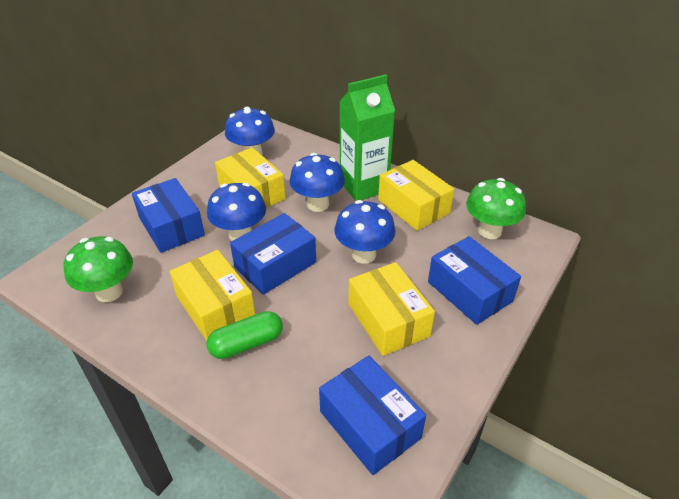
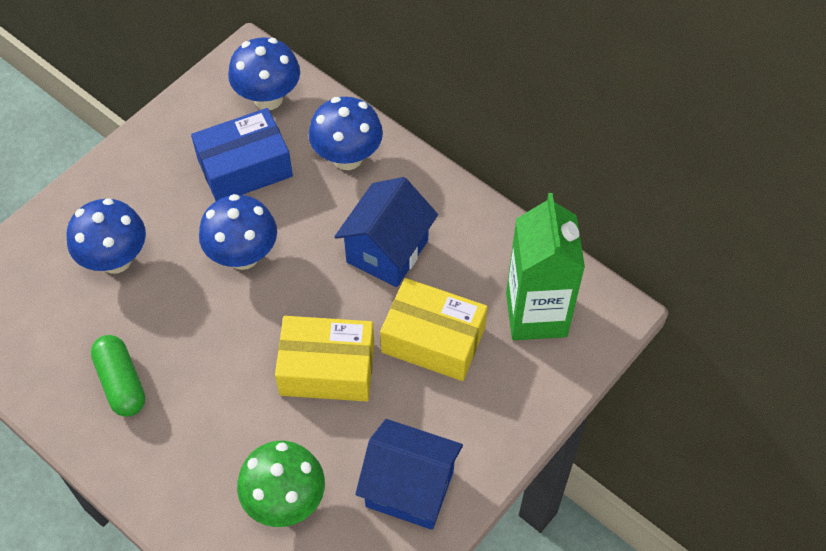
blue box: [132,178,205,253] [230,213,316,295] [319,356,426,475] [428,236,521,325] = 4 -> [191,108,293,201] = 1
blue house: none = 0 -> [335,177,438,287] [355,419,463,530] = 2
green mushroom: [64,236,133,302] [466,178,526,239] = 2 -> [237,441,325,527] = 1
yellow box: [169,250,255,341] [215,147,285,208] [349,262,435,356] [378,160,454,231] = 4 -> [275,316,374,401] [380,278,488,381] = 2

